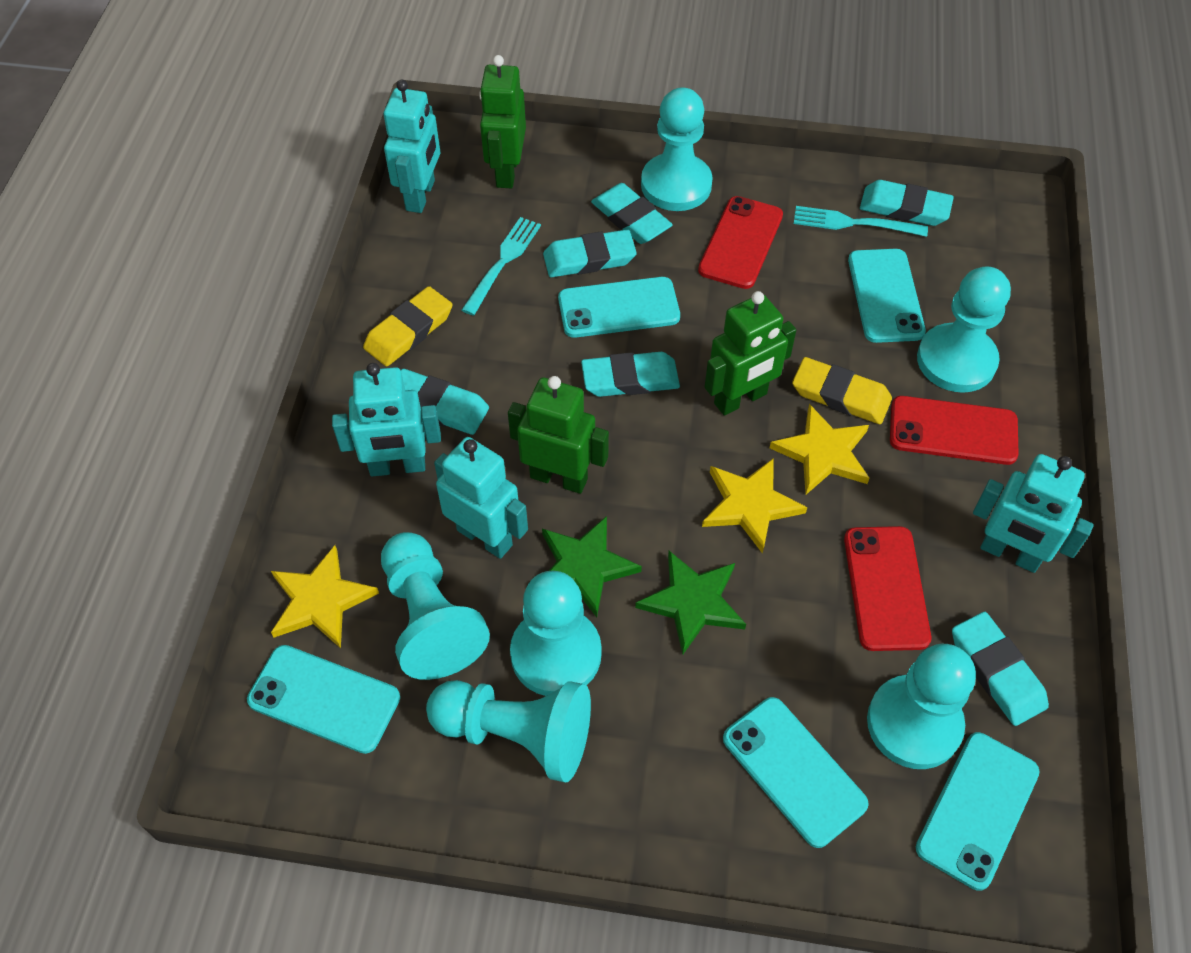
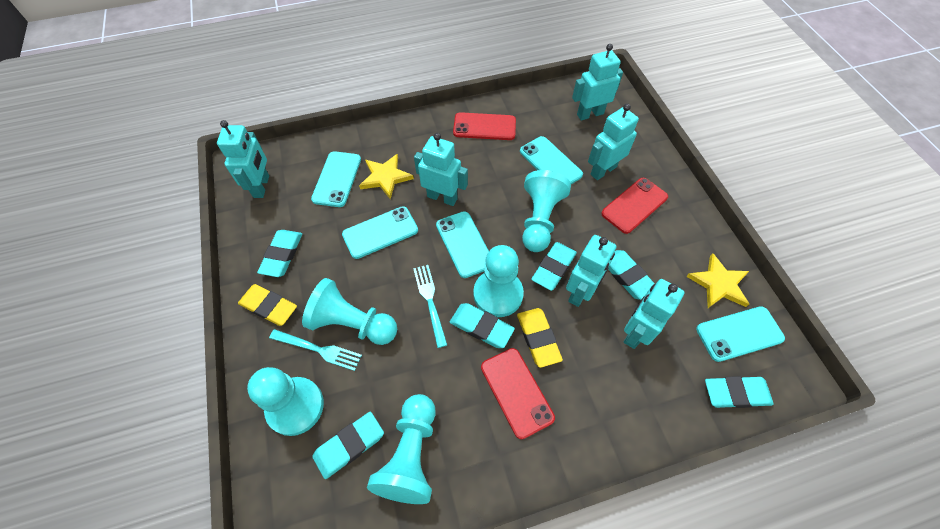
green robot: [479,55,526,188] [508,376,609,494] [705,291,796,416] = 3 -> none = 0
green star: [542,516,642,617] [635,551,746,654] = 2 -> none = 0
turquoise pawn: [381,532,490,680] [426,680,591,783] [510,571,602,696] [641,87,713,211] [867,644,976,769] [917,266,1011,393] = 6 -> [247,367,324,436] [302,278,397,345] [367,394,436,504] [473,245,524,317] [522,170,571,252] = 5
turquoise robot: [332,363,441,477] [384,80,440,213] [434,437,528,559] [973,454,1094,573] = 4 -> [217,120,269,198] [414,133,468,206] [566,235,616,307] [572,44,623,121] [588,103,639,180] [624,279,684,349] = 6
yellow star: [271,545,379,648] [702,458,807,554] [770,404,869,494] = 3 -> [359,154,414,199] [686,253,749,308] = 2

